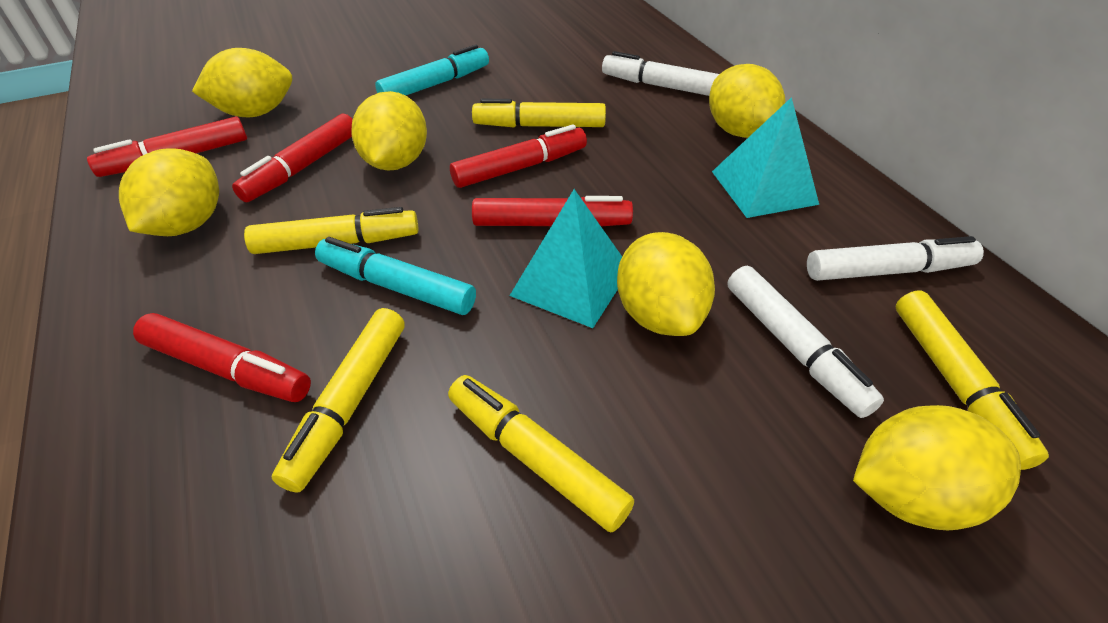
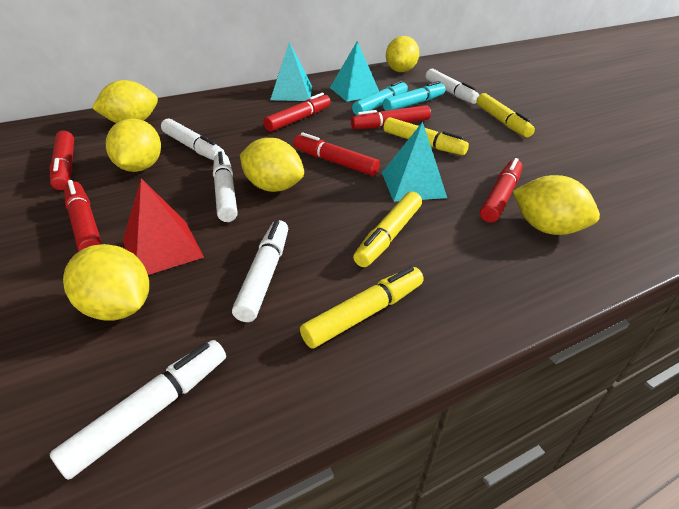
red marker: [87,117,247,177] [133,313,311,402] [232,114,352,202] [450,124,587,188] [472,196,633,226] = 5 -> [50,131,74,190] [64,180,102,251] [263,93,331,132] [293,132,380,176] [351,105,431,129] [480,158,523,223] = 6
red pyramid: none = 0 -> [123,178,204,275] = 1
turquoise pyramid: [509,189,622,328] [712,97,819,218] = 2 -> [270,42,312,101] [330,41,379,102] [382,122,447,202] = 3
white marker: [602,51,719,96] [727,266,884,418] [807,236,984,281] = 3 -> [50,340,226,480] [161,118,225,161] [213,151,238,222] [232,220,288,322] [426,69,479,104] = 5
yellow marker: [244,207,419,254] [272,308,405,492] [448,375,634,532] [472,99,606,127] [896,290,1049,470] = 5 -> [300,266,424,349] [353,192,422,267] [383,117,469,155] [476,93,535,137] = 4

